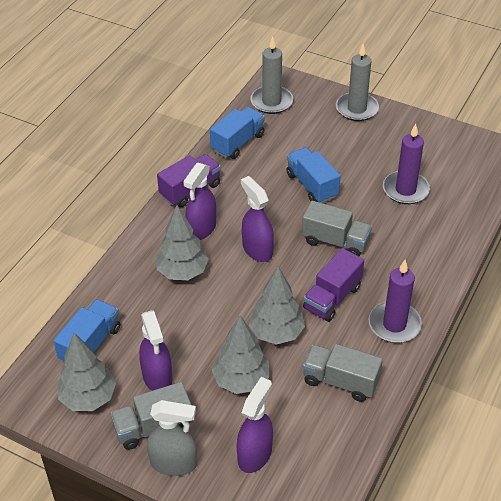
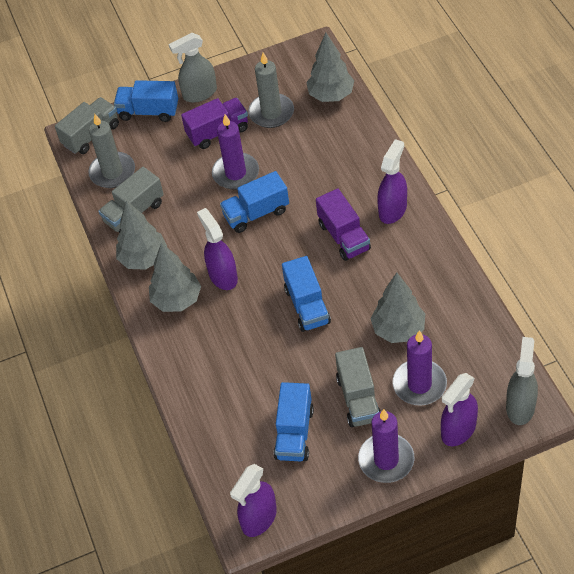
blue truck: [54,299,120,363] [210,107,265,159] [286,147,340,203] = 3 -> [114,80,178,122] [220,171,289,233] [274,382,314,461] [282,256,331,332] = 4
grey spray bottle: [147,400,197,476] = 1 -> [169,33,217,102] [506,337,538,425] = 2
purple candle: [368,260,422,343] [383,124,430,204] = 2 -> [212,114,259,189] [358,409,414,483] [392,330,447,406] = 3

